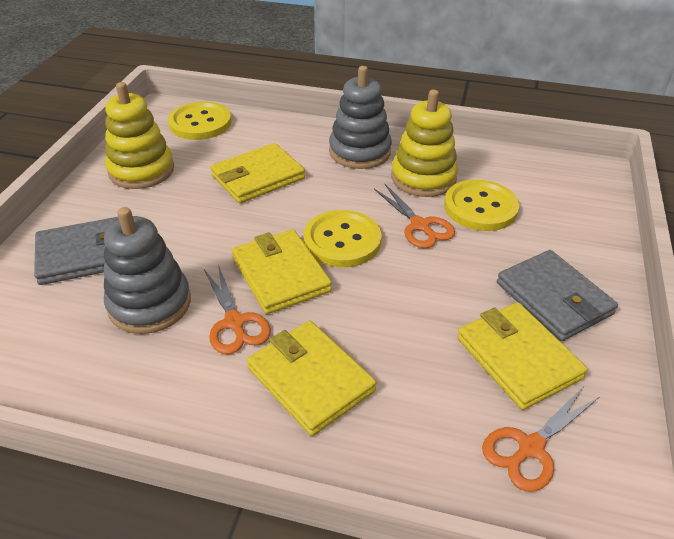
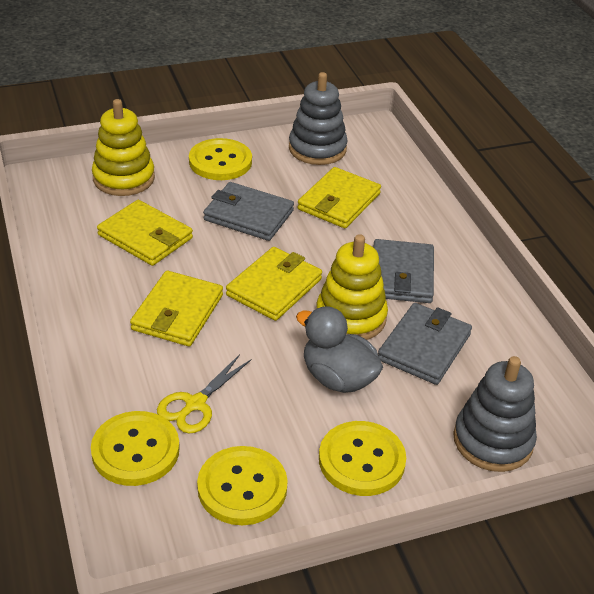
grey duck: none = 0 -> [296,306,383,393] = 1
grey wallet: [34,217,119,285] [497,250,618,341] = 2 -> [203,182,294,241] [373,239,434,303] [378,303,472,385] = 3
orange scissors: [204,265,271,354] [374,184,455,248] [482,388,599,492] = 3 -> none = 0
yellow button: [168,101,231,140] [304,210,382,267] [444,179,519,231] = 3 -> [91,411,180,486] [189,138,252,180] [197,446,288,525] [319,421,406,496] = 4
yellow scissors: none = 0 -> [157,354,251,433] = 1

